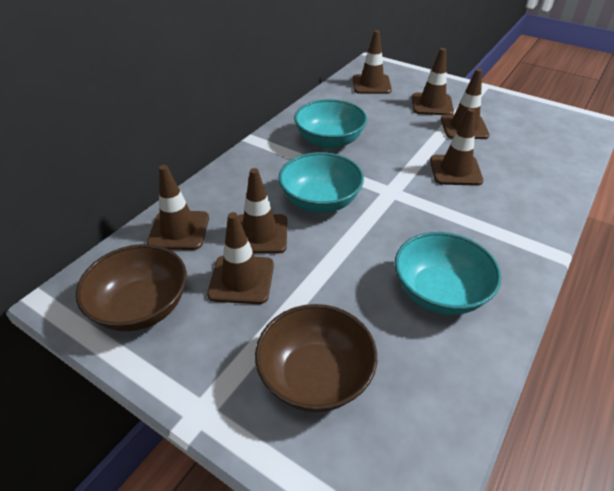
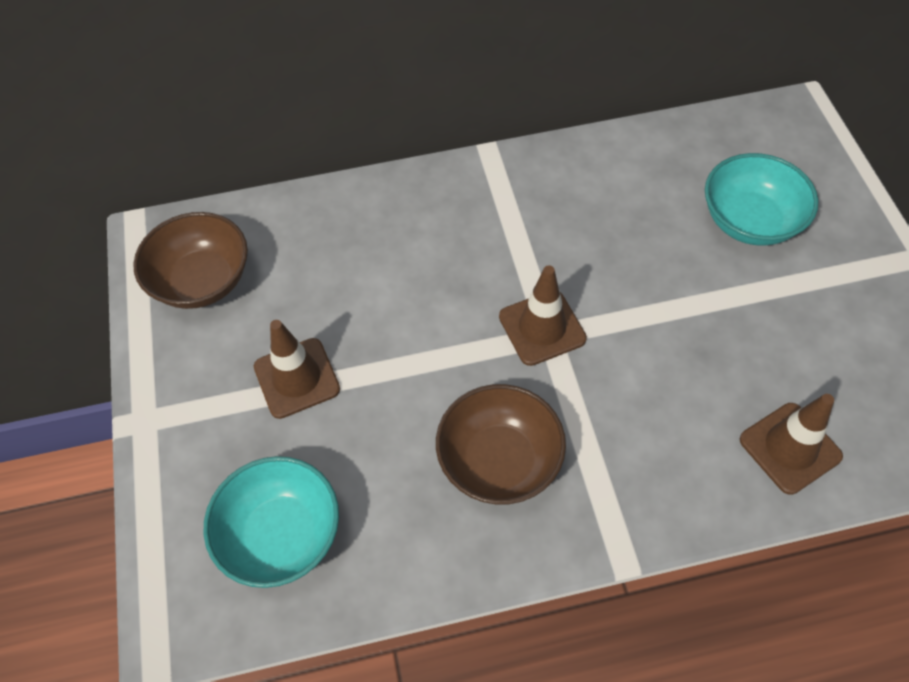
brown traffic cone: [147,165,209,250] [207,212,274,304] [238,168,287,254] [353,30,392,94] [412,48,454,115] [430,108,483,186] [441,69,490,139] = 7 -> [254,320,340,419] [499,265,587,366] [740,394,843,495] = 3
turquoise bowl: [279,152,364,213] [294,99,367,149] [395,232,502,315] = 3 -> [203,456,339,588] [705,153,818,246] = 2

